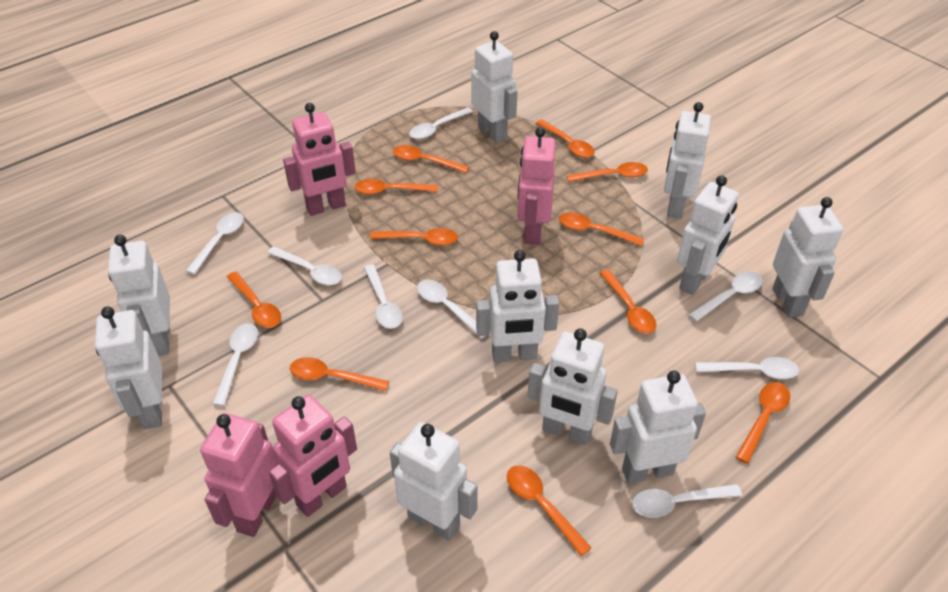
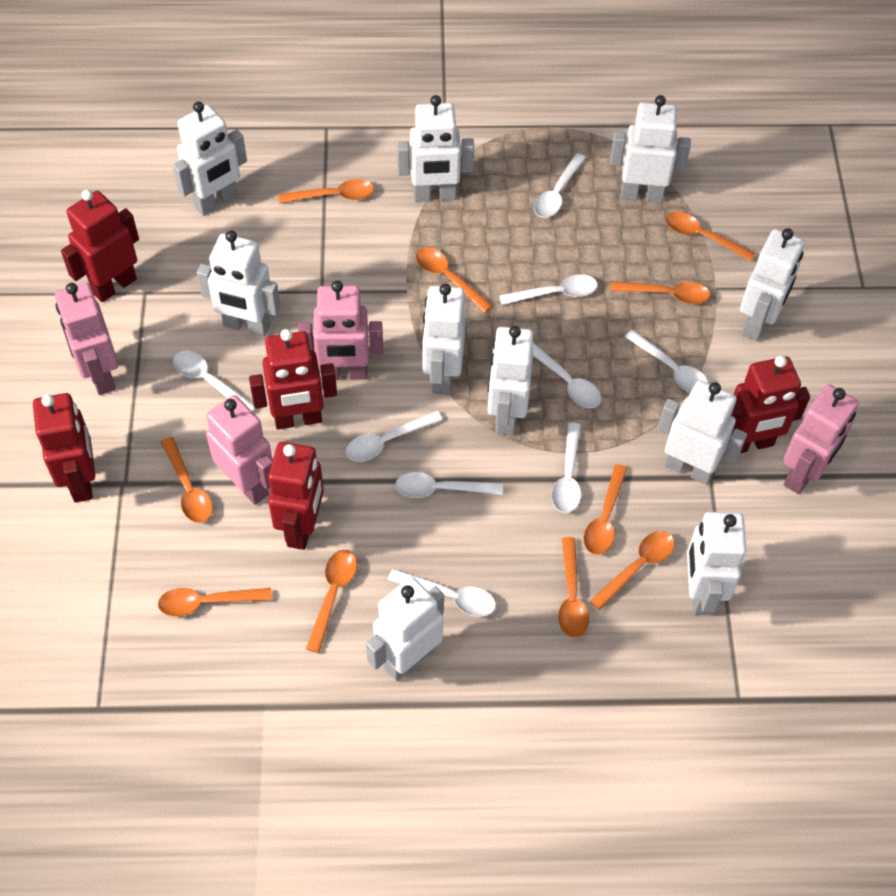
orange spoon: [227,271,281,328] [290,357,389,391] [354,179,438,195] [370,228,458,246] [393,145,469,173] [507,465,592,556] [536,119,595,158] [559,212,644,246] [567,162,648,182] [600,269,657,334] [736,382,790,464] = 11 -> [158,588,272,617] [161,437,213,523] [279,179,374,203] [306,550,357,653] [416,247,493,313] [558,537,589,638] [583,464,628,555] [590,531,675,610] [610,281,710,304] [665,212,756,261] = 10
red robot: none = 0 -> [33,393,95,503] [61,189,139,302] [249,329,337,430] [268,442,324,550] [727,355,810,453] = 5

